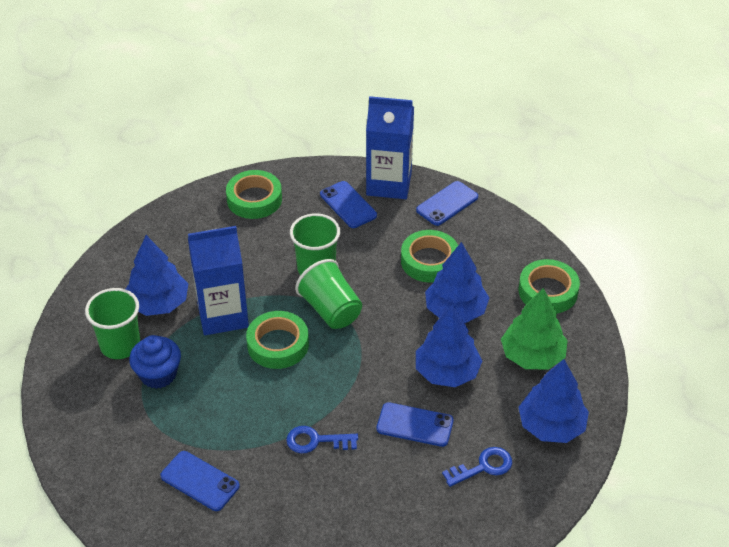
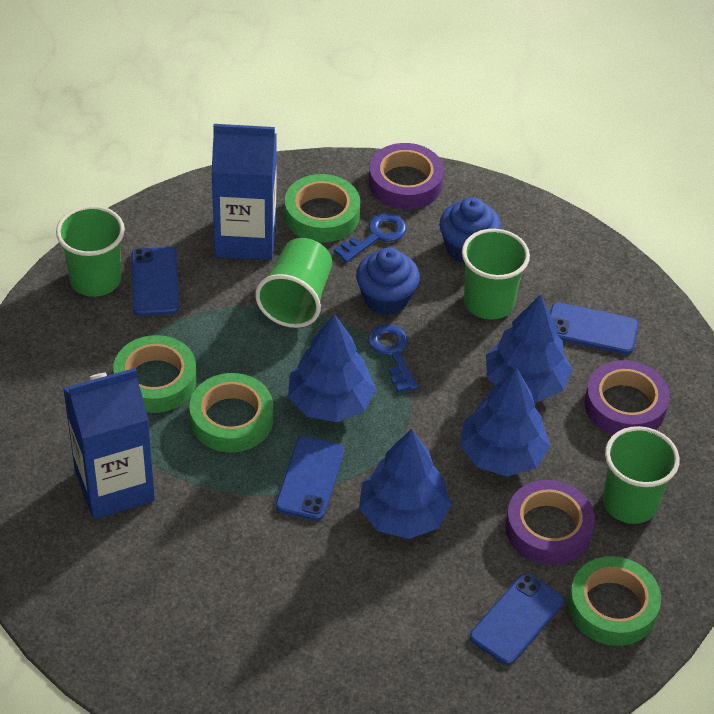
blue cupcake: [129,335,181,389] = 1 -> [356,248,420,316] [439,197,501,264] = 2
green cup: [85,288,140,359] [290,213,340,275] [295,259,362,329] = 3 -> [56,206,125,297] [255,238,332,328] [462,229,530,320] [603,426,680,524] = 4
green tree: [501,288,568,370] = 1 -> none = 0
purple tape: none = 0 -> [369,143,444,209] [506,480,595,565] [585,360,670,435] = 3

